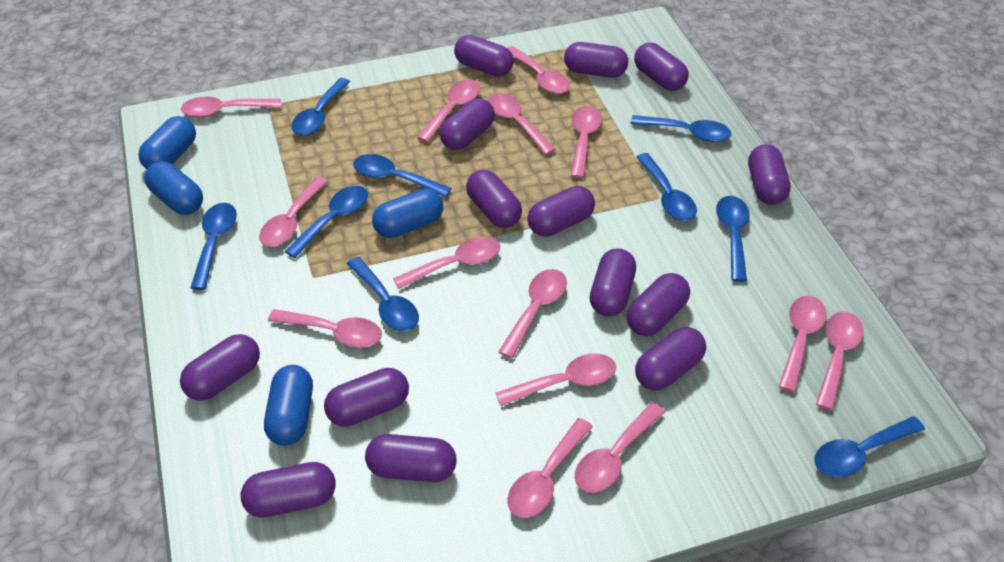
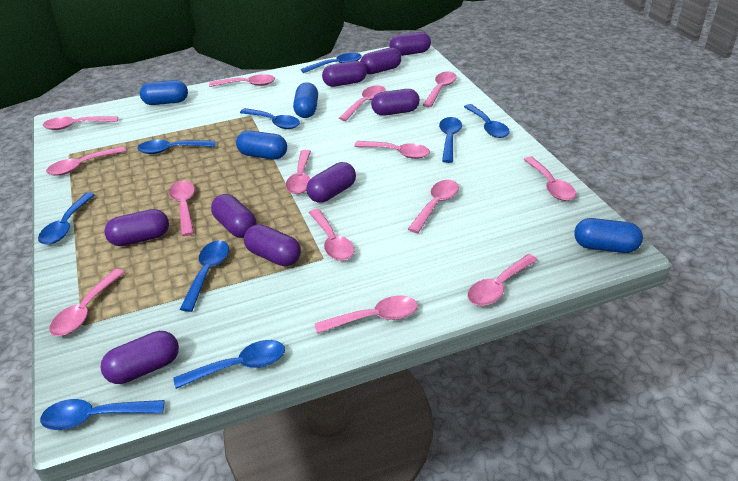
purple capsule: [180,334,260,401] [240,462,336,518] [324,368,409,427] [365,434,456,482] [440,98,495,150] [454,35,514,77] [466,170,522,228] [527,186,595,236] [564,42,628,78] [590,248,636,316] [627,273,690,336] [634,43,689,91] [635,327,706,391] [748,144,791,205] = 14 -> [100,331,179,384] [104,209,169,246] [211,194,257,238] [244,224,301,266] [307,162,356,203] [322,61,367,87] [360,47,402,74] [371,89,420,116] [389,32,431,56] = 9

